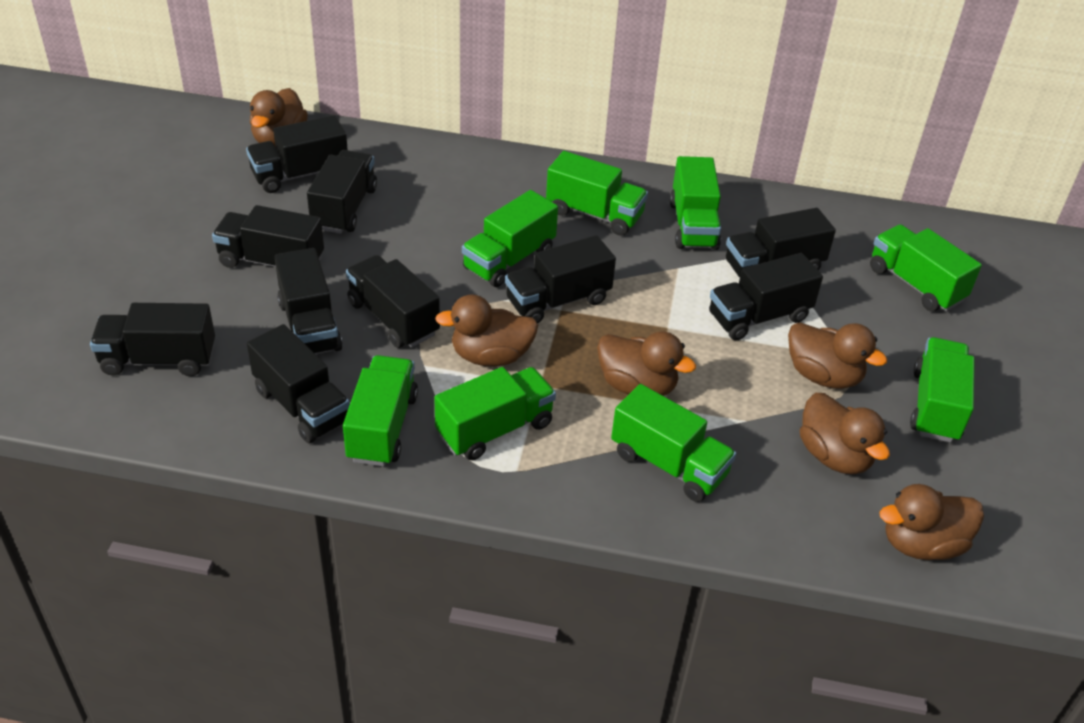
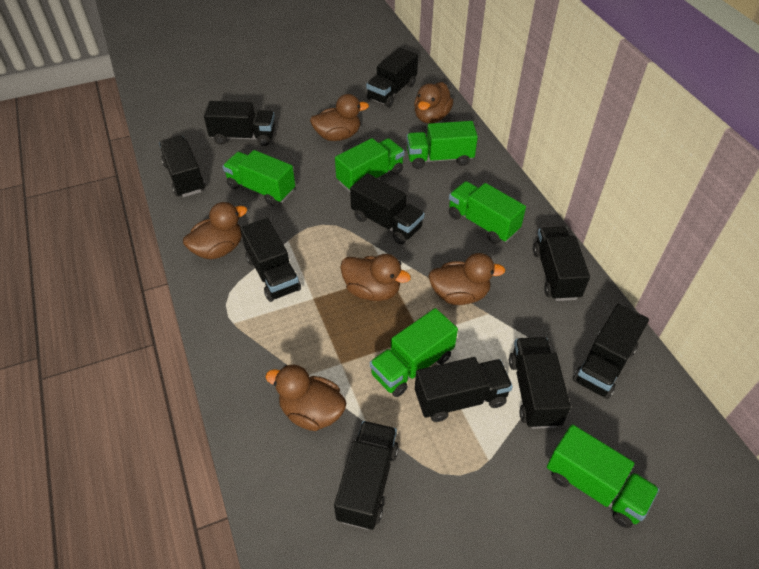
green truck: [343,355,418,466] [434,367,556,460] [462,190,558,287] [546,151,648,236] [611,384,736,502] [670,156,721,250] [870,224,982,311] [910,337,975,443] = 8 -> [222,150,295,206] [335,138,405,192] [370,308,458,397] [406,121,478,169] [449,181,526,244] [547,424,659,528] = 6

